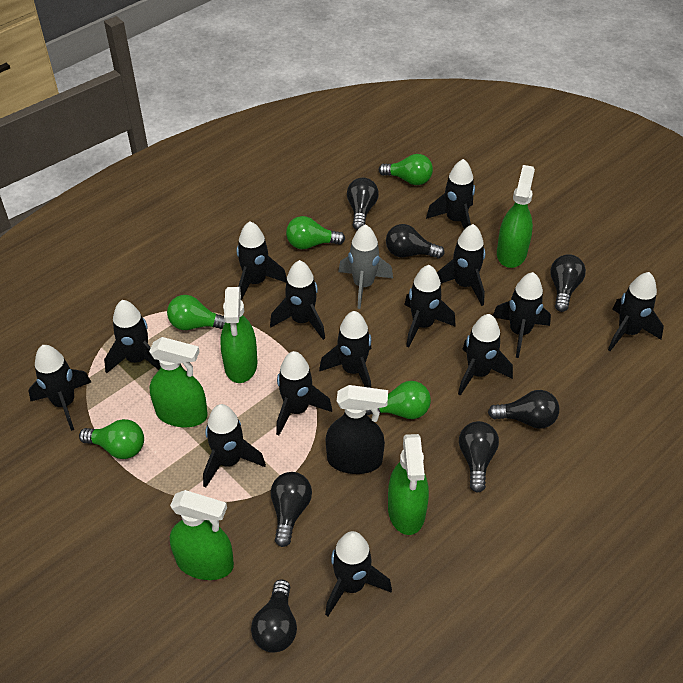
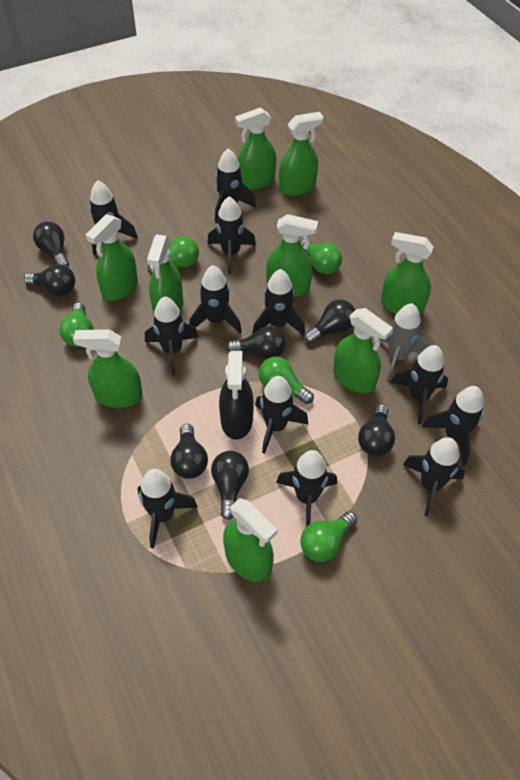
black rocket: [28,345,91,431] [104,300,161,374] [203,404,266,488] [237,221,287,301] [270,260,325,340] [276,351,332,436] [319,311,371,388] [325,531,392,616] [404,265,456,348] [426,159,475,229] [437,224,485,306] [458,314,513,396] [493,272,551,358] [608,272,664,351] = 14 -> [89,181,138,255] [138,469,198,549] [145,296,199,376] [189,265,242,334] [207,196,256,274] [215,148,256,222] [252,269,305,336] [255,376,309,454] [276,450,337,527] [390,345,448,424] [403,437,465,516] [422,386,484,465] = 12
green spray bottle: [149,337,208,427] [170,490,234,580] [220,287,258,383] [388,434,429,535] [497,165,535,268] = 5 -> [73,329,143,408] [86,214,138,301] [147,234,183,314] [223,498,277,582] [235,107,276,189] [266,214,318,297] [279,112,324,196] [333,308,393,393] [381,232,433,315] = 9

